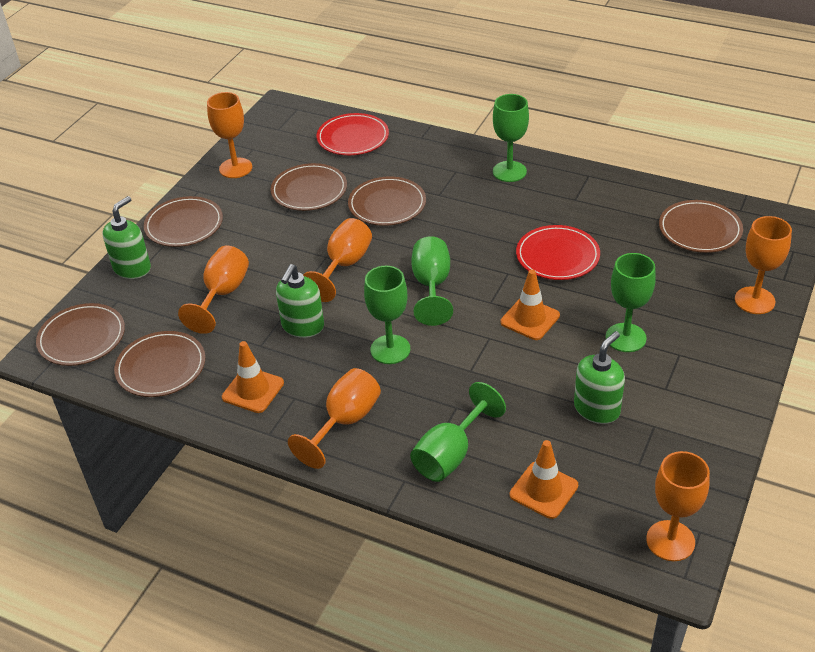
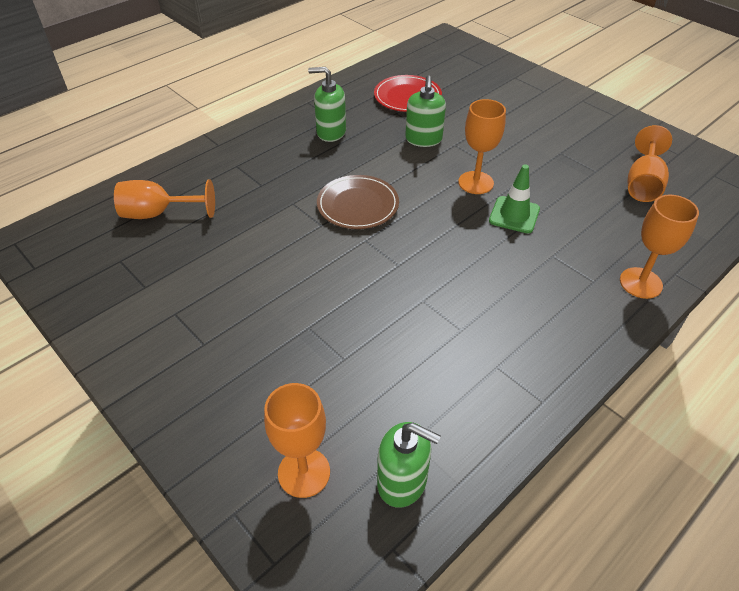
brown plate: [36,303,125,366] [114,331,205,397] [144,196,223,247] [271,163,347,211] [348,177,426,226] [659,200,743,253] = 6 -> [317,175,399,229] = 1
green goblet: [364,266,410,364] [410,382,506,482] [411,236,453,326] [493,94,529,182] [606,253,656,352] = 5 -> none = 0
green traffic cone: none = 0 -> [489,165,540,233] = 1
orange goblet: [178,246,249,334] [207,92,252,178] [288,368,381,469] [303,218,372,302] [646,451,710,561] [735,216,792,314] = 6 -> [114,180,215,219] [264,383,330,498] [458,99,506,194] [620,195,699,299] [628,125,672,202] = 5
orange traffic cone: [222,341,284,413] [500,269,560,340] [510,440,578,519] = 3 -> none = 0
red plate: [317,113,389,155] [516,225,600,280] = 2 -> [374,75,442,112] = 1

